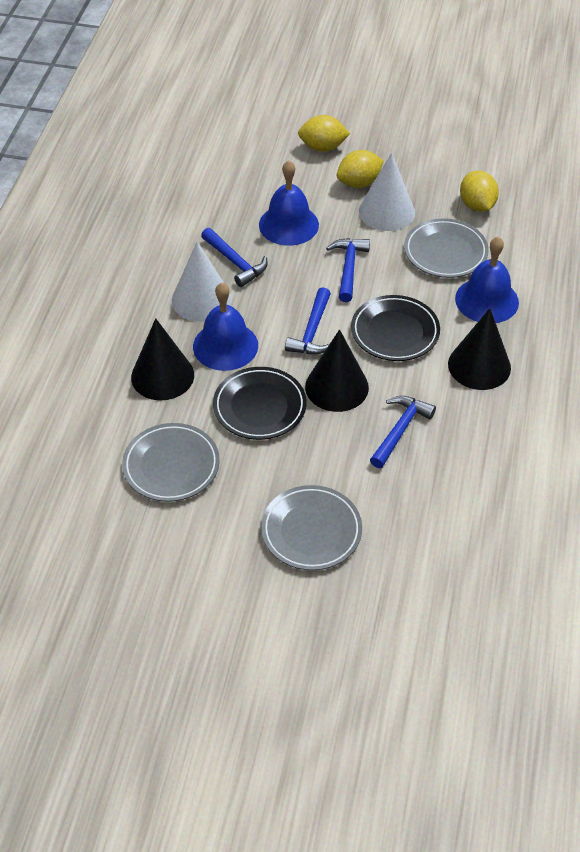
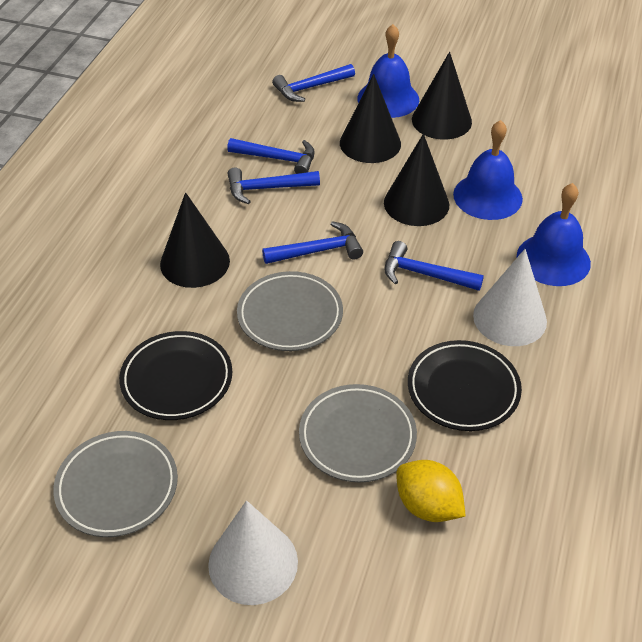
black cone: [131,318,194,400] [305,329,369,412] [448,308,511,390] = 3 -> [160,192,230,288] [340,74,401,163] [384,134,449,226] [412,52,472,140] = 4
blue hammer: [201,228,268,287] [285,287,331,355] [326,238,370,302] [370,396,436,468] = 4 -> [227,138,315,174] [228,168,320,204] [262,221,363,264] [272,64,355,102] [384,241,484,291] = 5
yellow lemon: [298,115,350,152] [337,150,384,188] [460,171,499,212] = 3 -> [396,460,466,522] = 1

